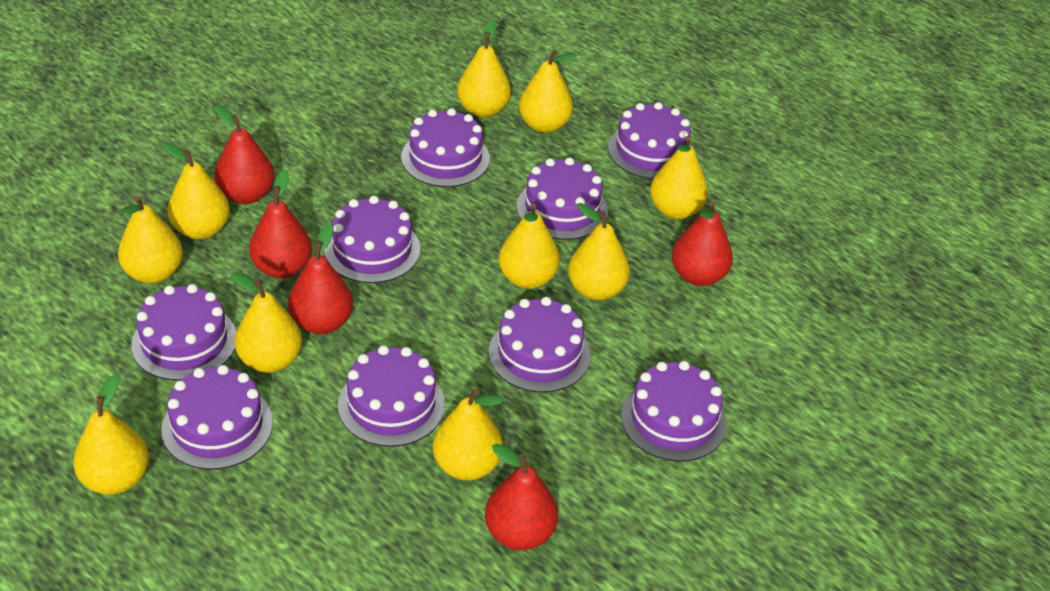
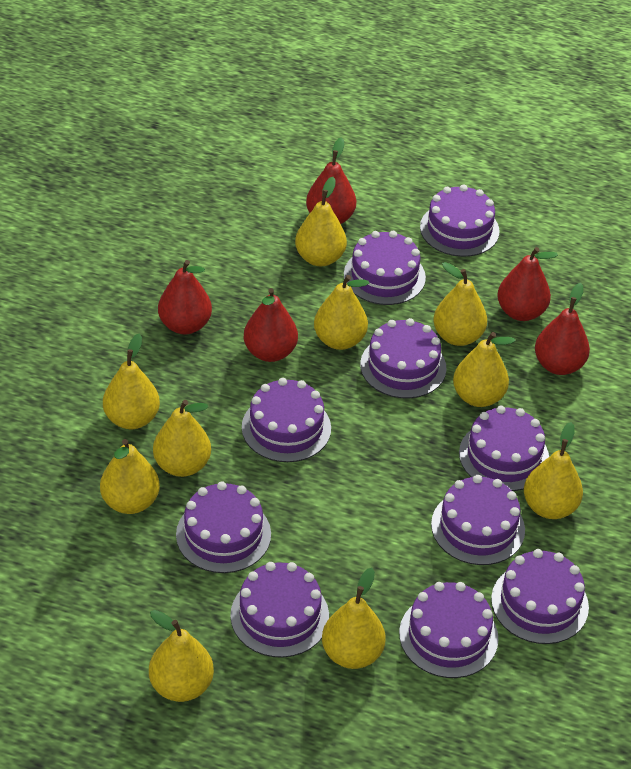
purple cake: [131,284,237,381] [161,365,273,470] [324,196,420,283] [338,345,445,447] [401,108,490,187] [489,297,591,392] [517,157,608,240] [608,102,693,179] [621,361,727,462] = 9 -> [176,481,271,573] [230,562,329,658] [242,378,331,462] [344,231,426,305] [360,318,447,399] [399,582,498,678] [420,184,499,257] [431,475,525,565] [459,406,549,491] [491,549,589,644] = 10

